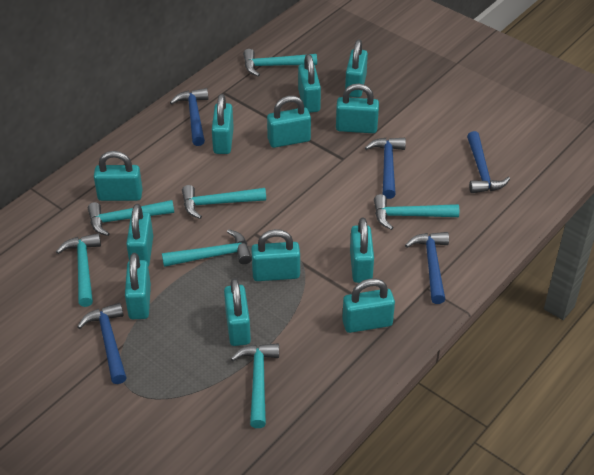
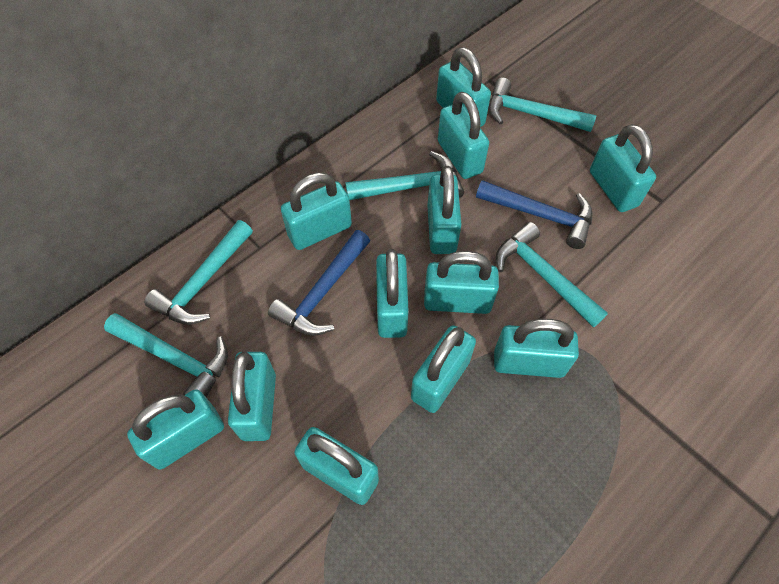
blue hammer: [77,303,127,384] [170,88,208,146] [365,138,406,199] [405,232,449,304] [467,131,510,193] = 5 -> [268,230,370,336] [476,180,593,249] = 2
turquoise hammer: [56,233,101,307] [88,200,174,236] [162,229,252,267] [182,185,266,219] [231,343,279,428] [243,49,317,77] [374,194,459,230] = 7 -> [104,313,228,397] [144,220,253,325] [345,151,464,200] [489,78,596,132] [496,222,608,328] = 5

